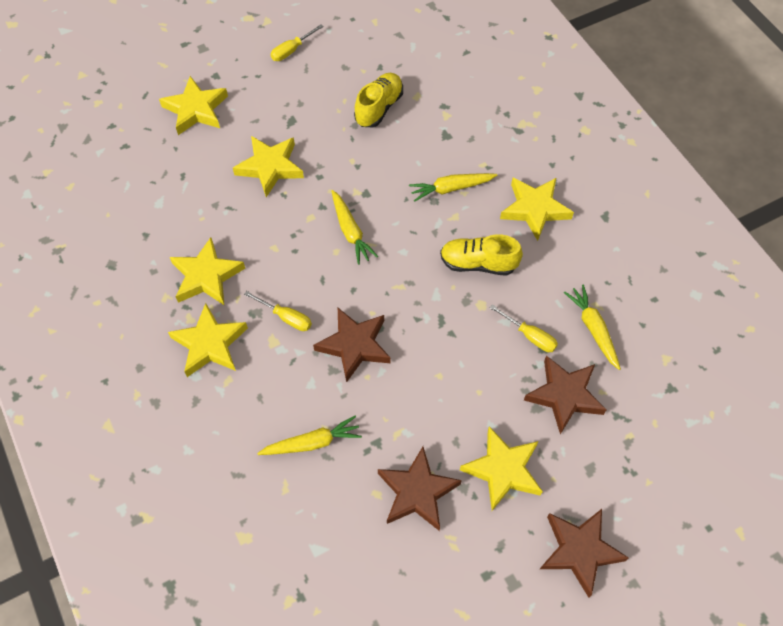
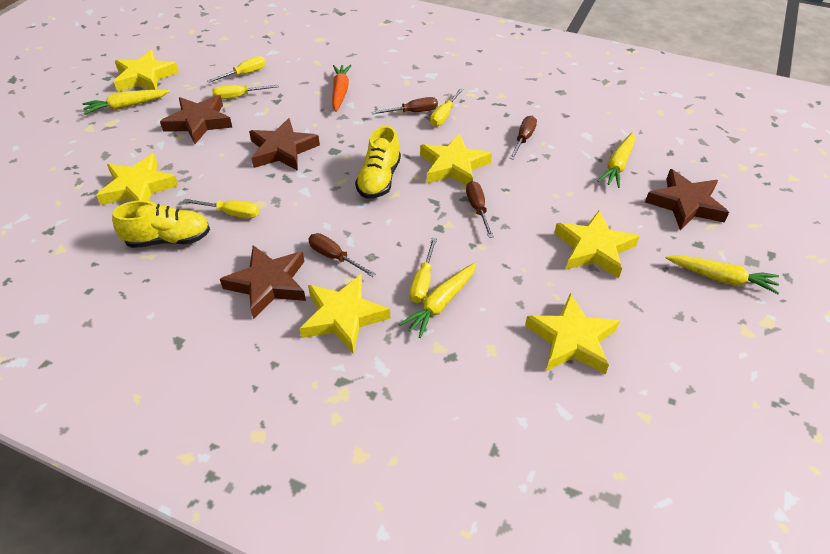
brown screwdriver: none = 0 -> [308,233,376,277] [372,97,438,114] [466,181,494,238] [509,116,537,160] = 4
orange carrot: none = 0 -> [332,65,352,112] = 1
yellow screwdriver: [244,291,312,331] [271,24,324,61] [490,304,558,352] = 3 -> [183,199,259,218] [207,56,266,83] [212,85,279,99] [410,238,437,303] [430,88,464,126] = 5

